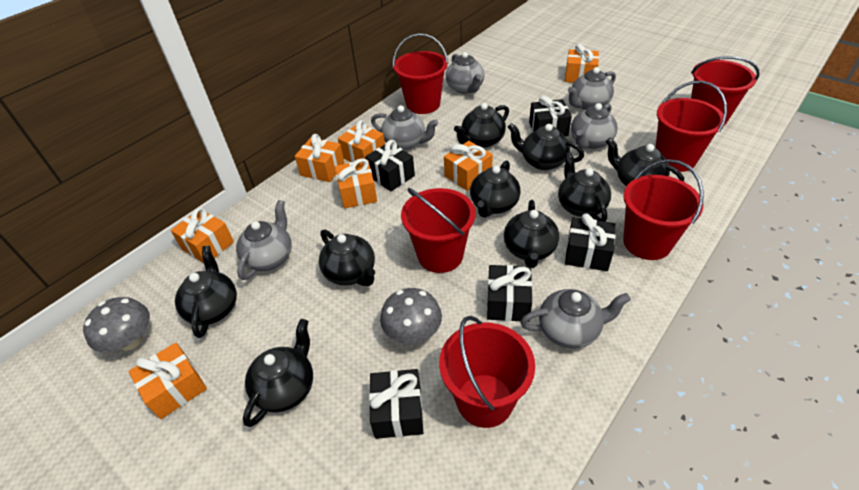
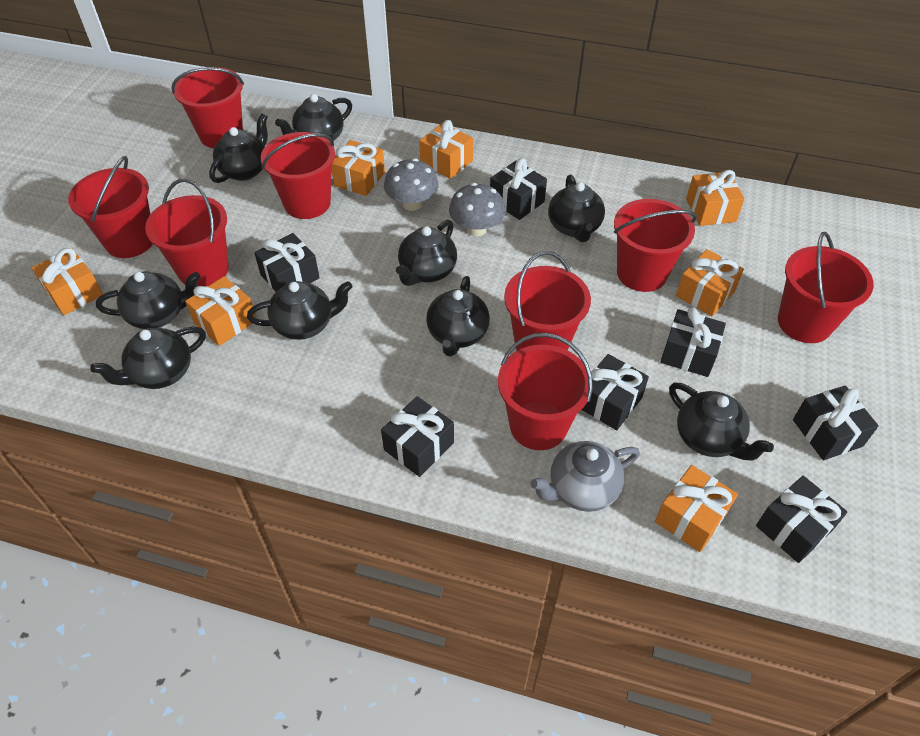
black gift: [365,140,415,191] [369,369,423,439] [487,265,532,322] [529,96,572,136] [565,213,615,271] = 5 -> [254,233,320,292] [381,396,454,477] [490,158,547,220] [581,354,649,430] [660,307,726,377] [756,476,848,563] [793,385,879,460] = 7
grey teapot: [236,200,292,280] [371,105,438,150] [445,52,485,94] [521,289,631,349] [568,67,616,110] [571,103,618,149] = 6 -> [530,441,640,512] = 1
red bucket: [393,33,449,114] [401,188,476,273] [439,316,535,428] [623,159,704,260] [655,81,727,172] [691,56,760,125] = 6 -> [68,156,153,258] [145,179,229,287] [171,67,244,148] [261,132,335,219] [498,333,593,450] [504,251,591,351] [614,199,697,292] [778,232,874,343] = 8

